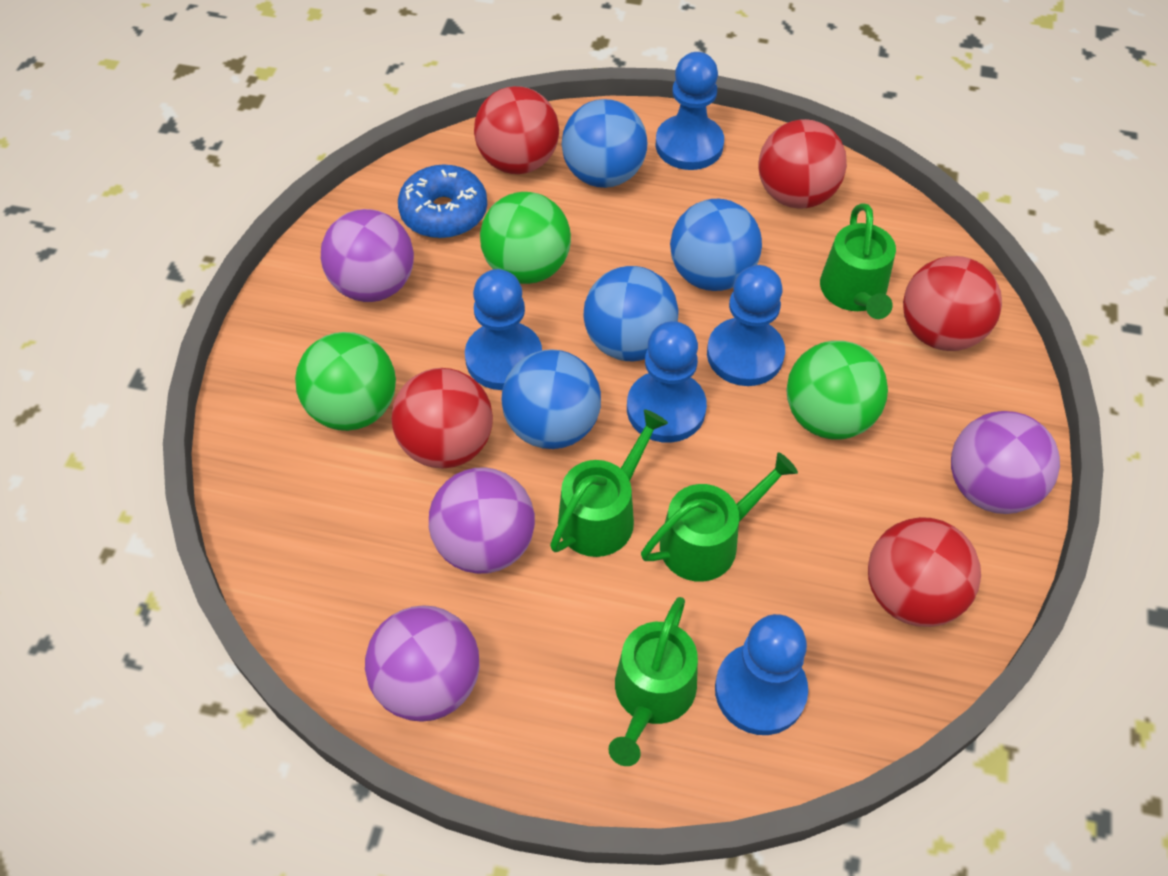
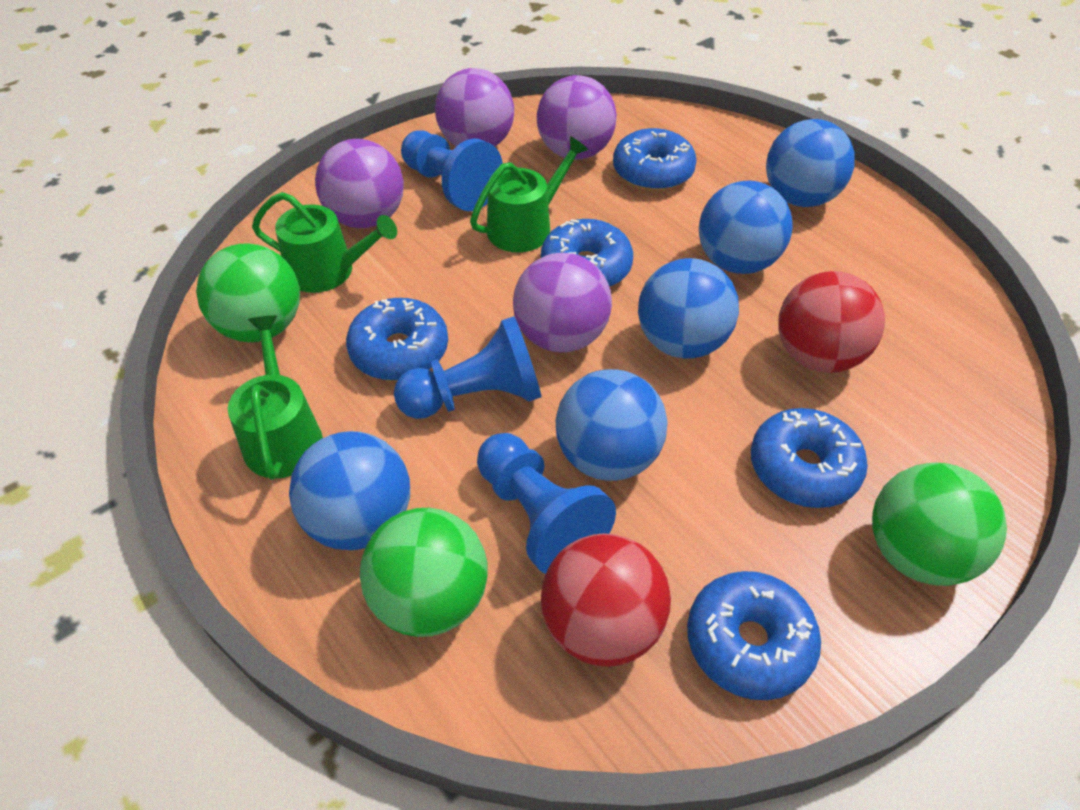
blue ball: [501,349,601,449] [561,99,647,188] [584,266,679,361] [670,199,762,291] = 4 -> [289,431,410,550] [556,369,668,481] [638,258,739,358] [699,181,793,274] [766,119,855,207] = 5
blue donut: [398,164,487,239] = 1 -> [346,298,448,381] [541,219,633,287] [613,128,697,191] [687,571,821,700] [751,408,868,508] = 5
blue pawn: [465,269,542,390] [627,321,707,443] [656,52,724,170] [707,265,785,386] [715,614,808,735] = 5 -> [394,316,541,419] [401,130,503,211] [477,433,616,574] = 3
green watering can: [550,409,668,557] [608,597,698,766] [641,452,798,582] [820,203,896,319] = 4 -> [228,316,323,480] [252,192,397,293] [470,136,589,252] = 3
red ball: [391,368,493,469] [474,86,559,174] [758,119,847,208] [868,517,981,627] [903,256,1002,351] = 5 -> [541,533,671,667] [778,271,885,373] = 2

